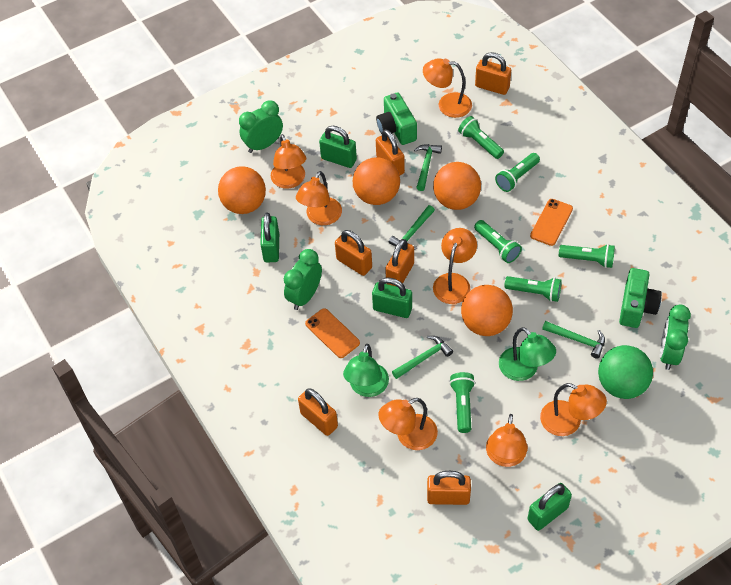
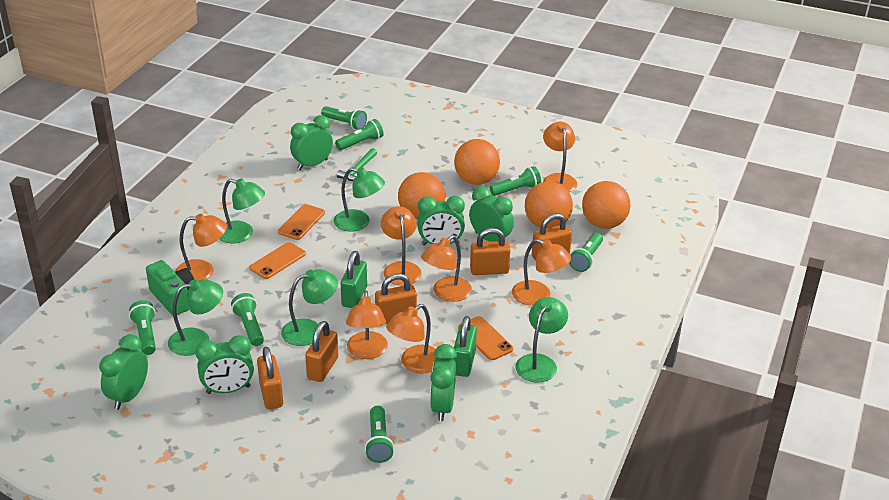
green ball: [598,345,653,399] = 1 -> none = 0
green camera: [376,92,417,145] [619,268,662,328] = 2 -> [146,260,194,316] = 1
green clock: [239,100,283,153] [284,249,322,310] [660,305,691,370] = 3 -> [99,334,148,410] [196,335,254,394] [290,115,333,170] [417,196,465,245] [430,344,457,421] [469,186,514,242] = 6
green flashlight: [449,372,475,433] [458,116,504,159] [474,220,522,263] [495,153,540,192] [504,276,562,302] [559,244,615,268] = 6 -> [129,300,156,355] [231,293,264,346] [321,106,367,130] [335,119,383,150] [365,406,394,463] [490,166,541,196] [569,233,603,272] = 7
green hammer: [389,205,435,250] [392,336,453,379] [414,144,442,191] [542,321,605,359] = 4 -> [337,148,377,181] = 1
green lamp: [343,344,389,397] [499,327,556,381] = 2 -> [168,279,223,356] [219,179,265,243] [281,269,338,346] [334,167,385,232] [516,297,568,383] = 5
green padlock: [260,212,279,263] [319,126,357,168] [372,277,412,318] [527,483,572,531] = 4 -> [341,251,367,308] [453,316,477,377] = 2
orange padlock: [298,388,338,436] [335,230,372,276] [376,129,405,175] [385,239,414,286] [427,471,471,505] [475,52,511,95] = 6 -> [257,346,283,409] [305,321,338,382] [375,274,417,324] [470,228,510,275] [532,213,572,261] = 5
orange phone: [305,308,360,358] [530,199,573,246] = 2 -> [249,242,306,279] [278,204,325,240] [458,316,513,360] = 3

